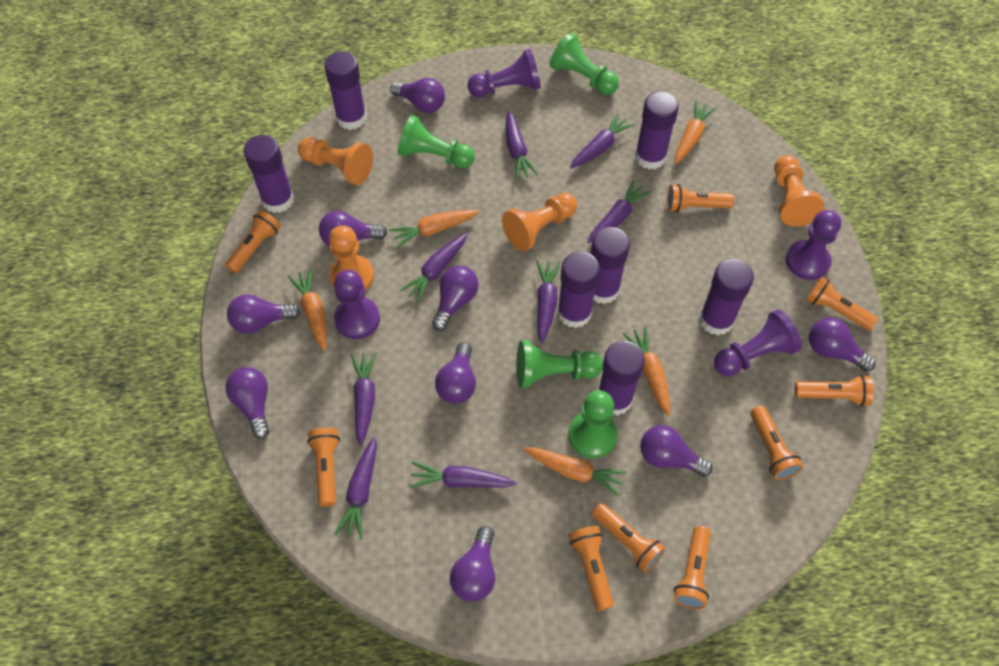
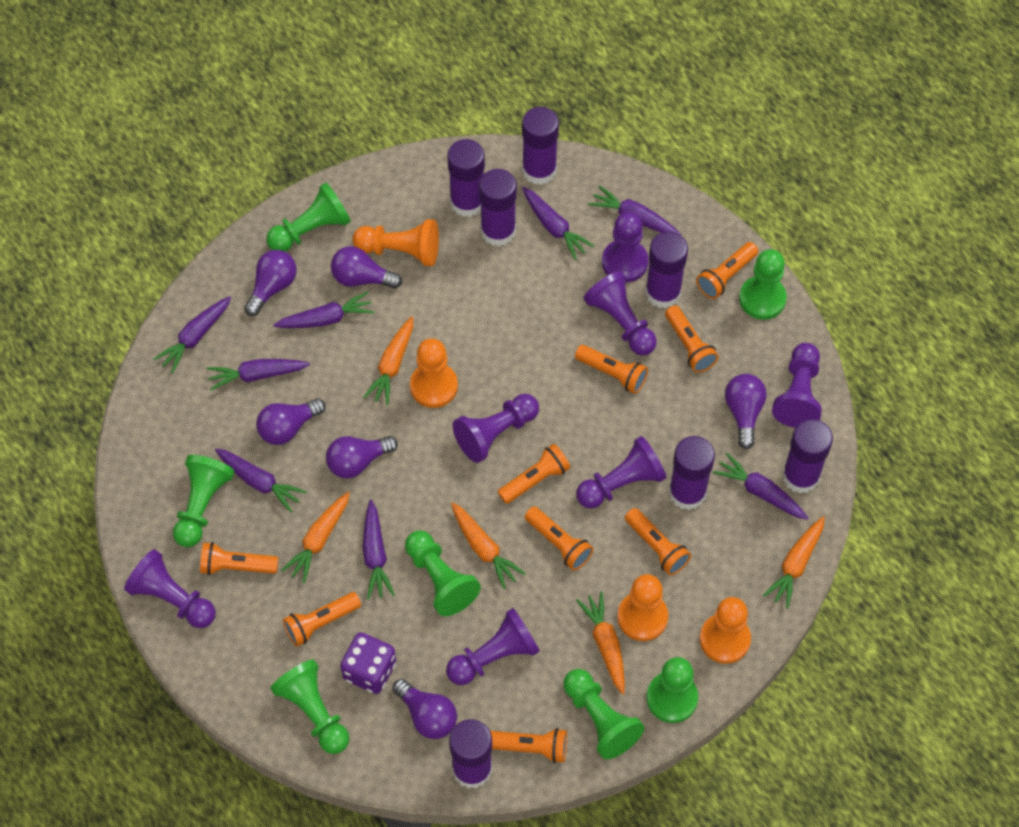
green pawn: [398,115,475,169] [516,340,603,388] [549,33,619,95] [568,390,617,458] = 4 -> [173,455,235,547] [267,183,351,252] [270,659,349,754] [405,530,481,616] [563,669,644,759] [646,657,698,723] [739,249,787,319] = 7
purple dice: none = 0 -> [340,632,396,694] = 1
purple light bulb: [225,367,269,439] [227,294,301,334] [319,211,388,246] [390,78,445,113] [432,265,479,331] [435,342,476,404] [450,526,495,602] [640,425,713,477] [809,318,875,372] = 9 -> [244,250,297,316] [256,398,326,445] [326,436,398,478] [331,246,402,289] [392,679,457,739] [725,374,767,449] = 6
purple pawn: [334,270,380,339] [467,49,541,97] [714,310,802,376] [786,210,841,280] = 4 -> [124,549,216,628] [446,608,540,685] [453,394,539,463] [576,436,667,508] [584,271,657,356] [602,212,648,283] [772,343,822,428] = 7

